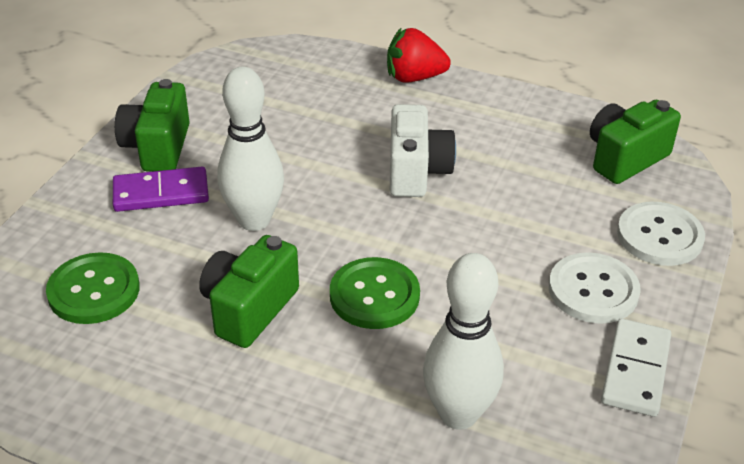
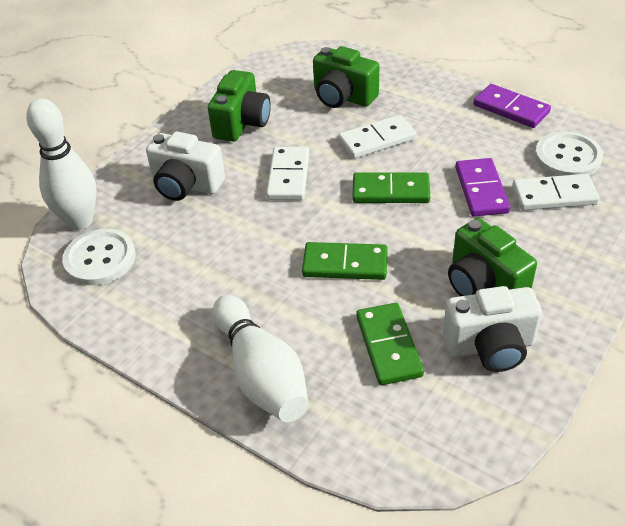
green button: [46,252,140,324] [330,257,420,329] = 2 -> none = 0
green domino: none = 0 -> [302,242,388,280] [352,172,430,203] [356,303,424,385] = 3
purple domino: [113,167,209,212] = 1 -> [455,158,510,217] [474,84,551,128] = 2
red strawberry: [387,28,451,83] = 1 -> none = 0
white camera: [390,104,456,197] = 1 -> [146,132,225,201] [443,286,542,372] = 2
white domino: [601,319,671,417] = 1 -> [266,147,309,200] [338,115,417,159] [512,174,600,210] = 3

